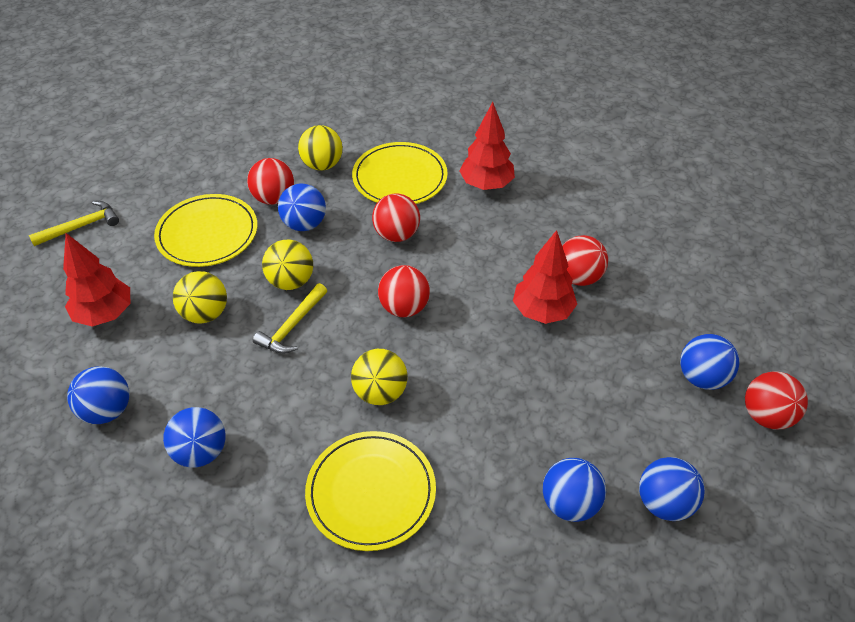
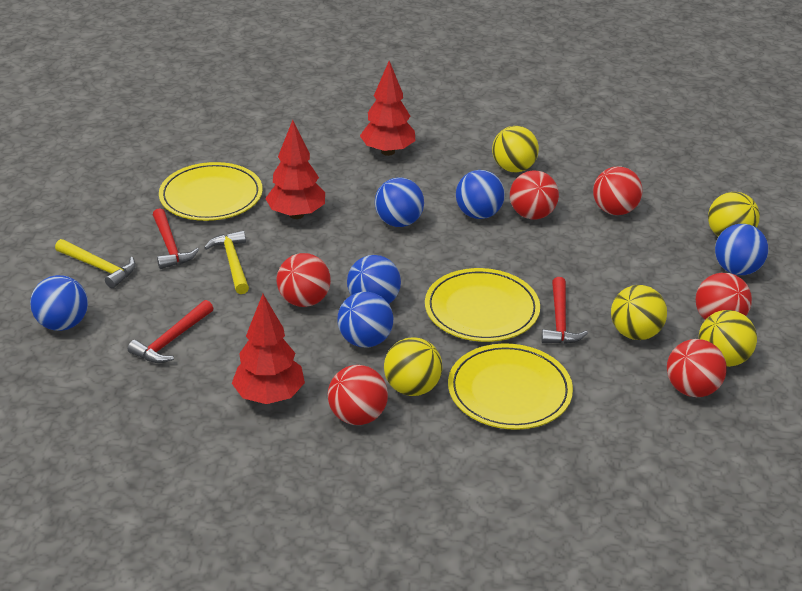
red ball: [247,158,294,205] [372,194,420,242] [378,265,430,317] [562,235,608,286] [745,371,808,429] = 5 -> [277,253,331,307] [328,365,388,425] [510,171,559,219] [593,166,642,215] [667,339,727,397] [696,273,752,320] = 6
red hammer: none = 0 -> [128,300,213,363] [153,208,199,269] [541,277,588,344] = 3
yellow ball: [173,271,227,324] [262,240,313,290] [298,125,343,171] [351,349,408,405] = 4 -> [384,337,442,396] [492,126,539,172] [611,285,667,340] [699,310,757,367] [708,192,760,237] = 5

